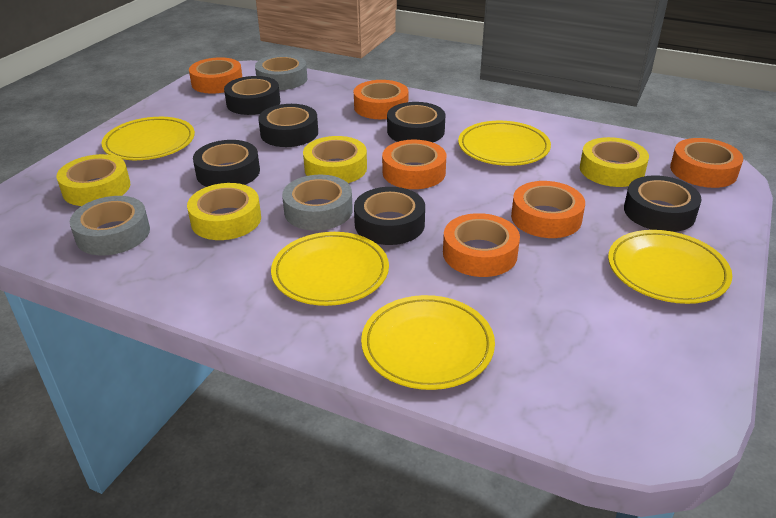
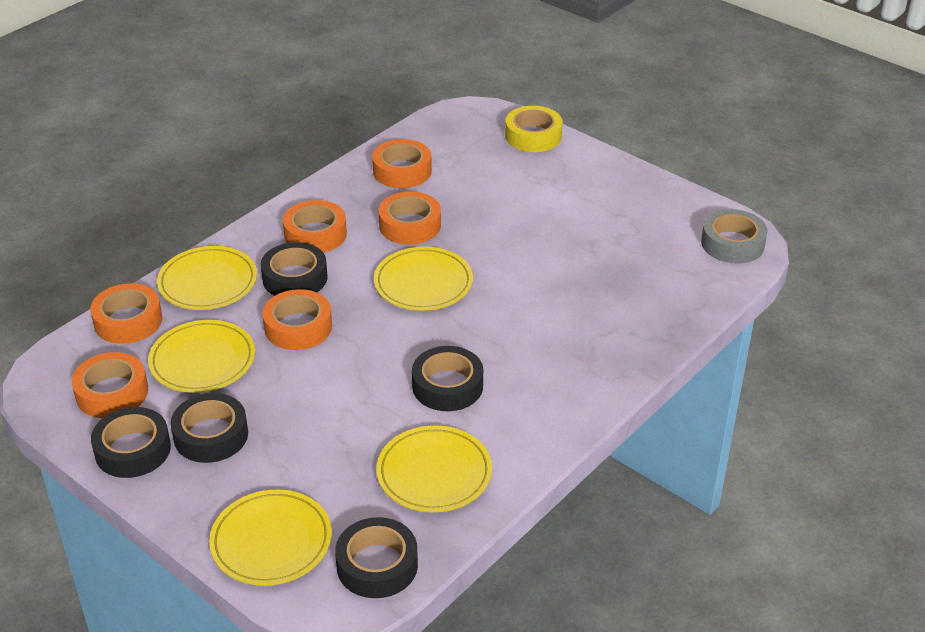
black tape: [193,140,260,187] [224,76,280,115] [258,104,318,147] [354,187,425,245] [387,102,446,142] [624,175,702,232] = 6 -> [91,407,171,478] [171,393,248,463] [261,242,328,296] [335,517,418,598] [412,346,483,411] = 5
grey tape: [70,196,150,255] [255,54,307,90] [282,175,353,231] = 3 -> [701,209,768,264] = 1
yellow tape: [56,154,130,206] [187,183,261,240] [303,136,367,183] [580,137,649,187] = 4 -> [505,106,563,152] = 1

